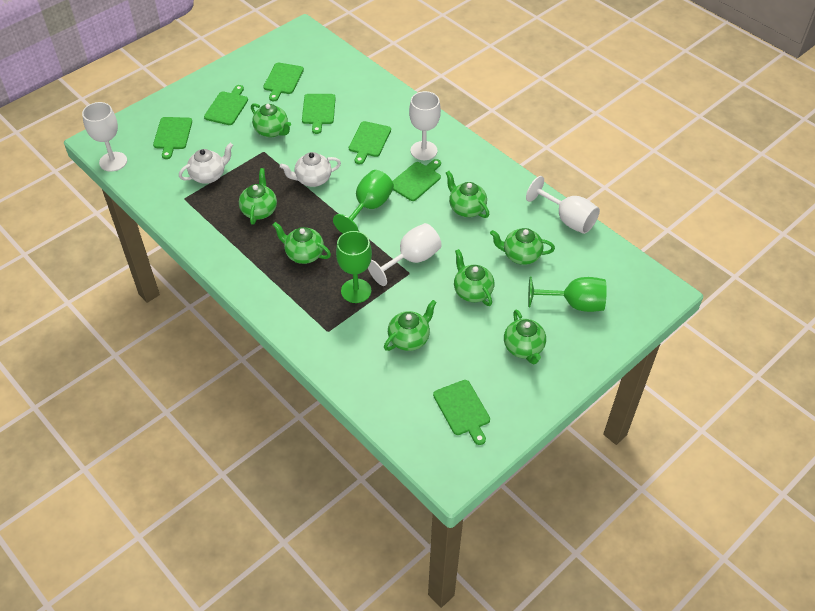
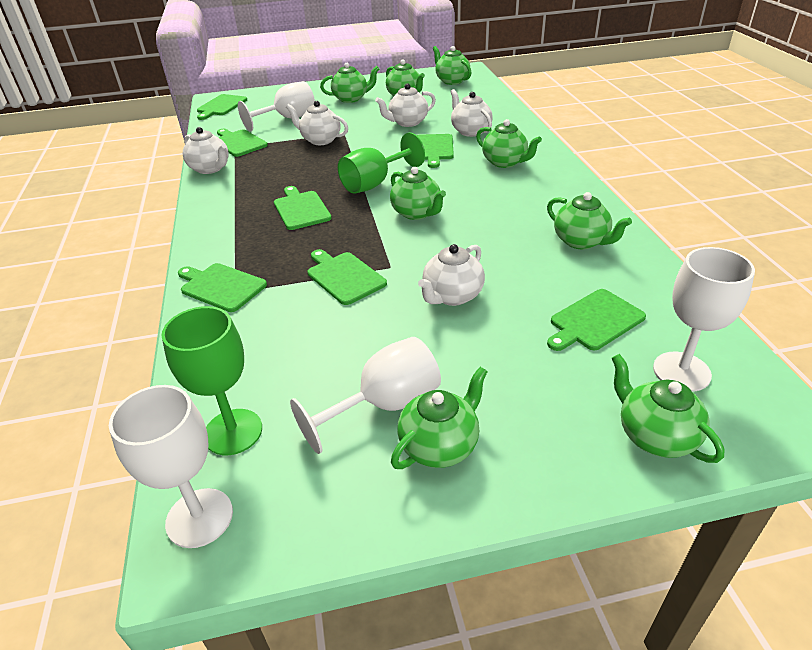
green goblet: [333,170,394,234] [336,231,372,303] [528,276,607,312] = 3 -> [161,306,262,455] [338,133,425,194] = 2
white teapot: [179,143,233,184] [280,152,341,187] = 2 -> [183,127,229,174] [286,101,348,145] [375,83,436,127] [418,244,485,306] [450,89,493,137] = 5

